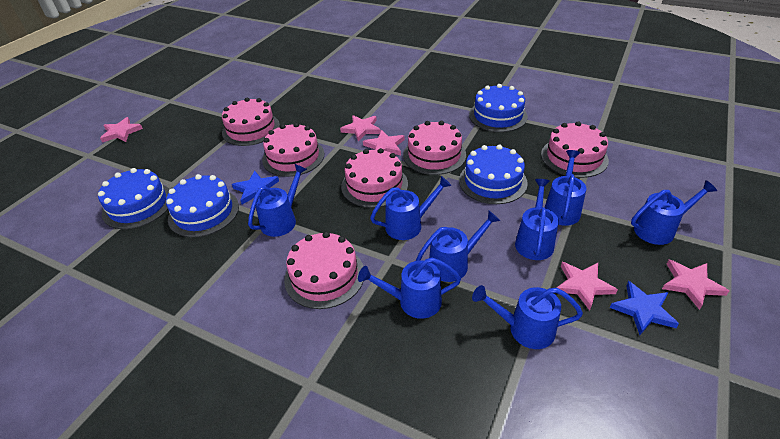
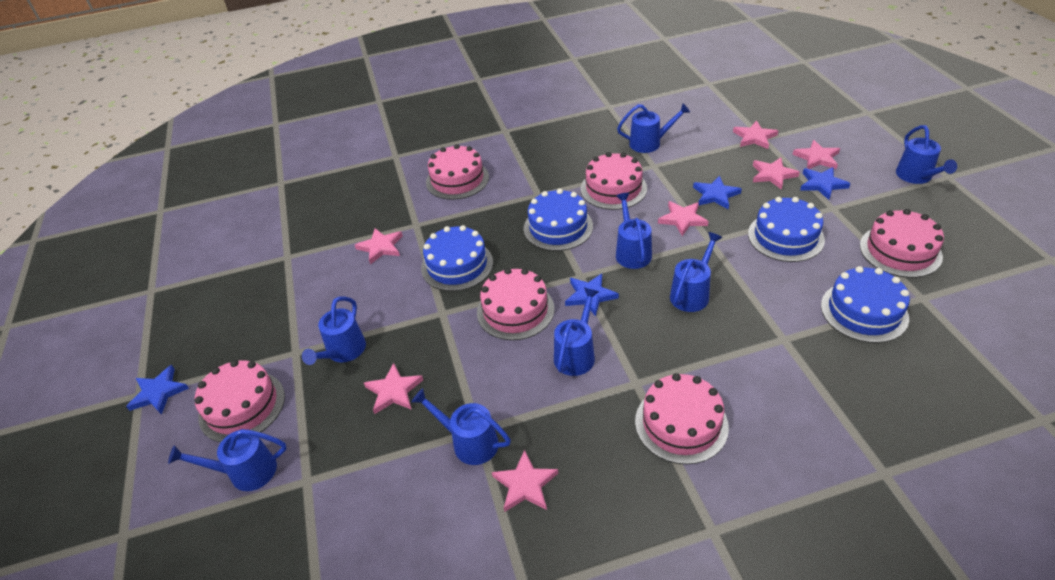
blue star: [232,171,279,204] [610,281,679,335] = 2 -> [126,365,189,415] [565,274,619,316] [693,176,742,209] [800,167,851,200] = 4
pink star: [100,117,143,142] [340,115,381,142] [363,130,405,155] [556,262,618,311] [662,260,729,310] = 5 -> [355,228,403,264] [364,363,423,414] [492,450,558,512] [658,201,709,236] [733,121,778,149] [753,158,800,190] [792,140,840,169] = 7

